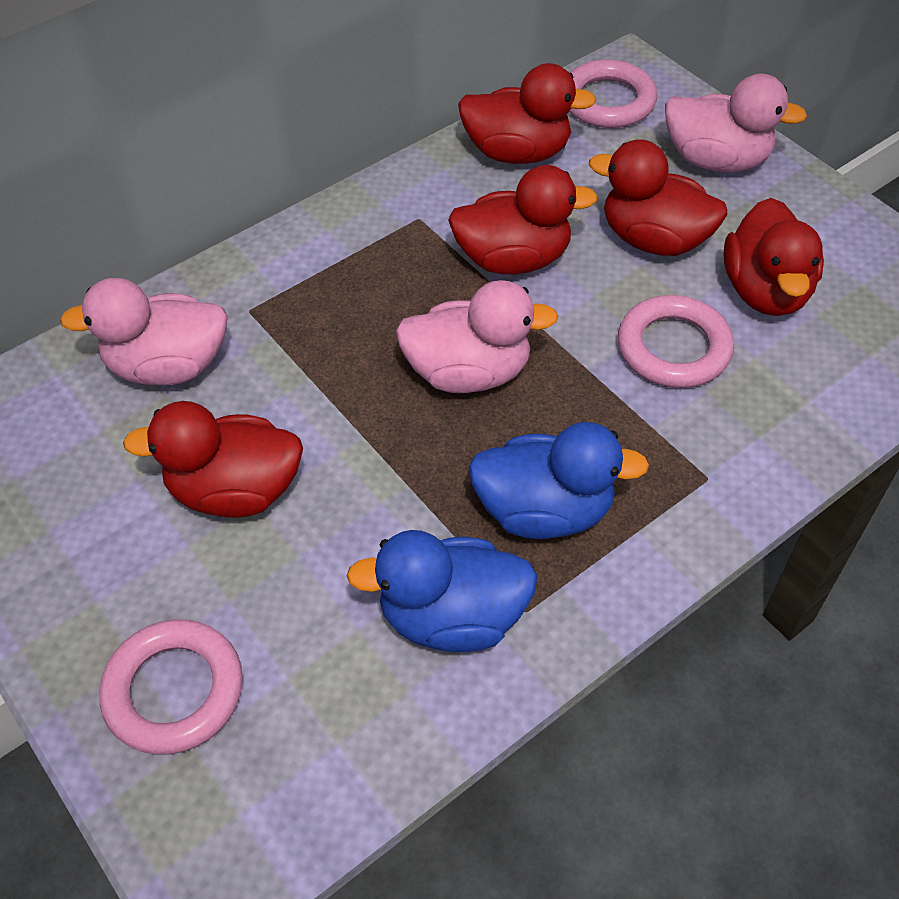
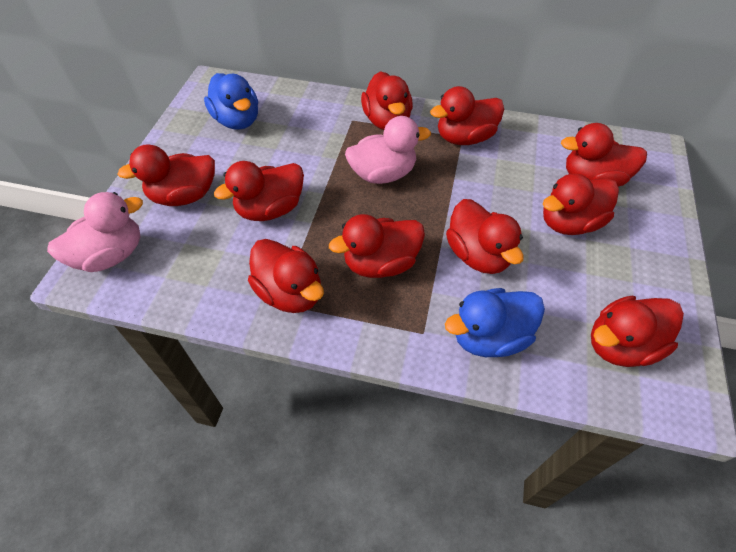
pink duck: [60,278,228,385] [396,280,558,393] [665,74,807,172] = 3 -> [47,192,143,272] [345,116,431,184] = 2
pink ring: [99,619,243,755] [569,59,657,128] [618,295,734,388] = 3 -> none = 0
red duck: [123,401,303,518] [448,165,598,274] [458,63,596,164] [589,139,727,256] [723,198,824,316] = 5 -> [117,144,215,206] [214,161,304,221] [248,239,324,313] [329,214,425,278] [361,71,413,130] [430,86,504,145] [446,199,524,274] [543,174,619,235] [561,123,647,187] [591,296,684,367] = 10

